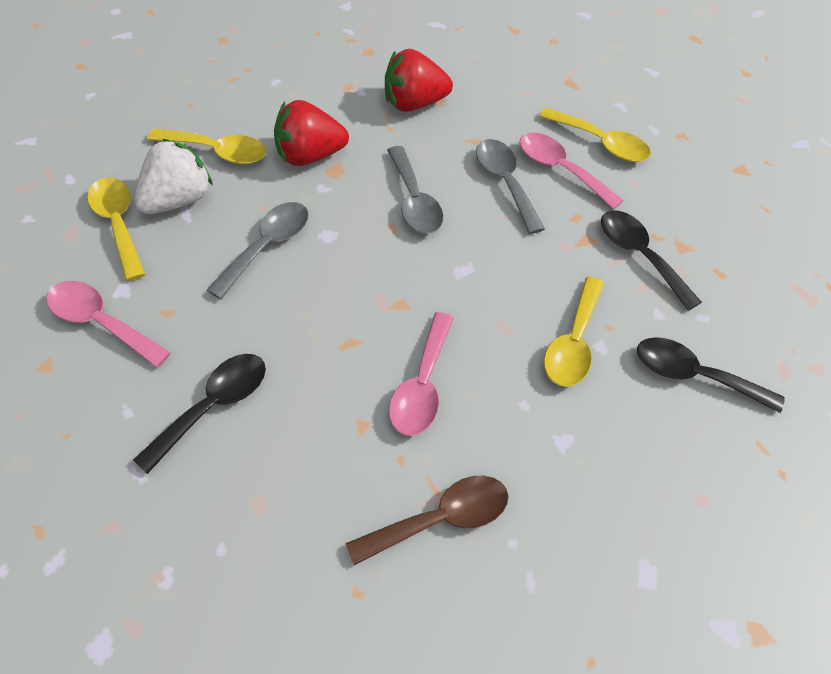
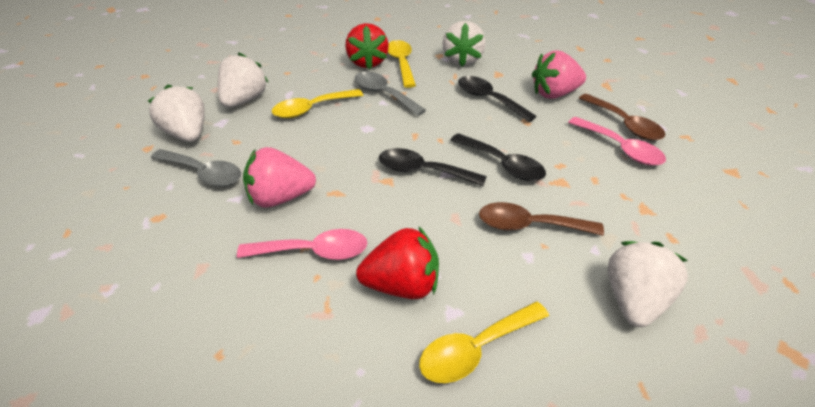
brown spoon: [346,476,509,565] = 1 -> [479,202,604,236] [579,94,665,140] = 2
grey spoon: [207,202,308,299] [387,146,443,234] [476,139,545,234] = 3 -> [151,149,241,187] [355,71,426,116] = 2
pink spoon: [46,281,171,368] [389,312,454,436] [519,133,624,209] = 3 -> [237,229,367,260] [568,117,666,166] = 2
pink strawberry: none = 0 -> [243,147,316,208] [532,51,586,99] = 2
white strawberry: [134,139,213,214] = 1 -> [148,84,205,142] [218,53,268,107] [443,21,486,67] [608,241,688,327] = 4
yellow spoon: [87,177,146,281] [147,128,267,164] [539,108,651,162] [544,277,604,387] = 4 -> [272,89,363,118] [388,40,416,88] [419,301,549,383] = 3

